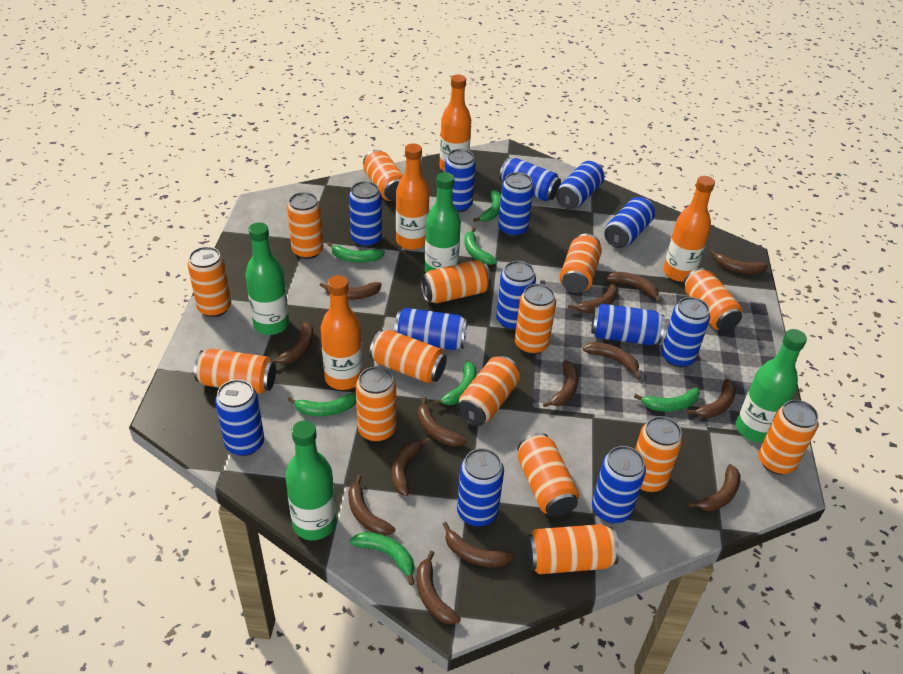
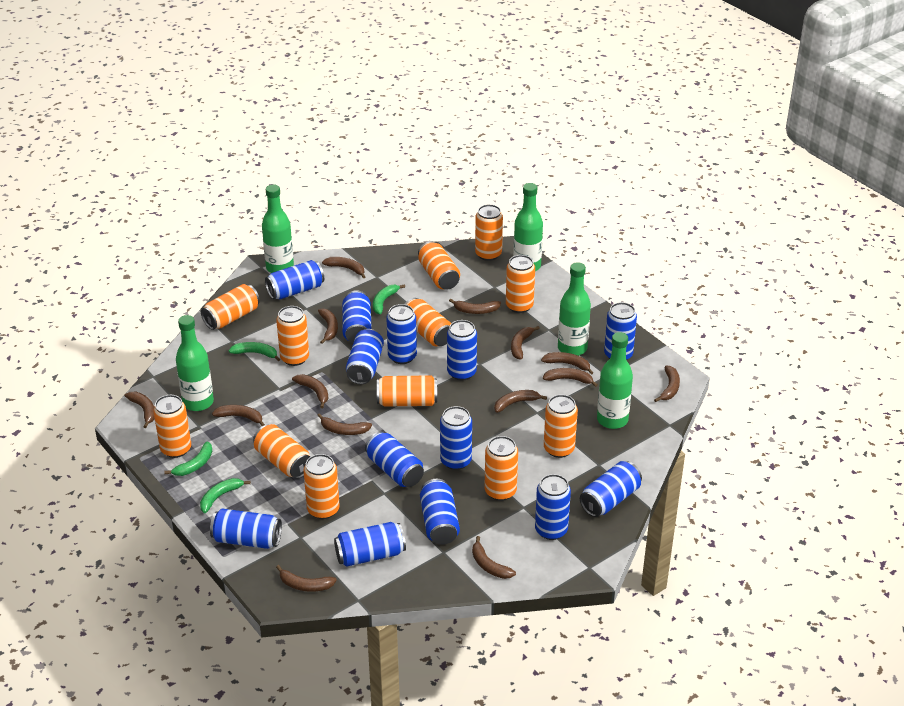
green banana: [288,393,356,416] [328,242,385,262] [350,532,415,585] [433,361,477,405] [464,227,497,265] [473,190,501,222] [634,388,700,412] = 7 -> [164,442,212,476] [200,478,251,513] [229,342,280,361] [373,284,405,314] = 4
green bottle: [245,222,289,335] [285,420,336,540] [425,172,461,273] [736,329,807,443] = 4 -> [176,315,214,411] [262,184,294,273] [513,183,543,271] [558,262,591,356] [597,332,633,429] = 5
orange bottle: [321,275,362,390] [396,144,430,250] [439,74,471,172] [663,176,715,282] = 4 -> none = 0
orange can: [187,247,231,317] [194,349,276,394] [287,192,323,259] [356,366,396,442] [363,150,403,201] [369,330,447,383] [420,260,491,304] [457,356,520,426] [515,284,556,354] [517,433,579,517] [526,524,619,574] [560,234,602,293] [635,416,683,492] [683,268,742,331] [758,400,818,474] = 15 -> [153,395,191,458] [201,284,260,330] [253,424,310,479] [276,306,309,366] [303,454,340,519] [377,375,437,407] [405,298,451,346] [418,241,460,290] [475,204,503,261] [485,436,518,501] [506,255,535,313] [544,395,578,458] = 12

